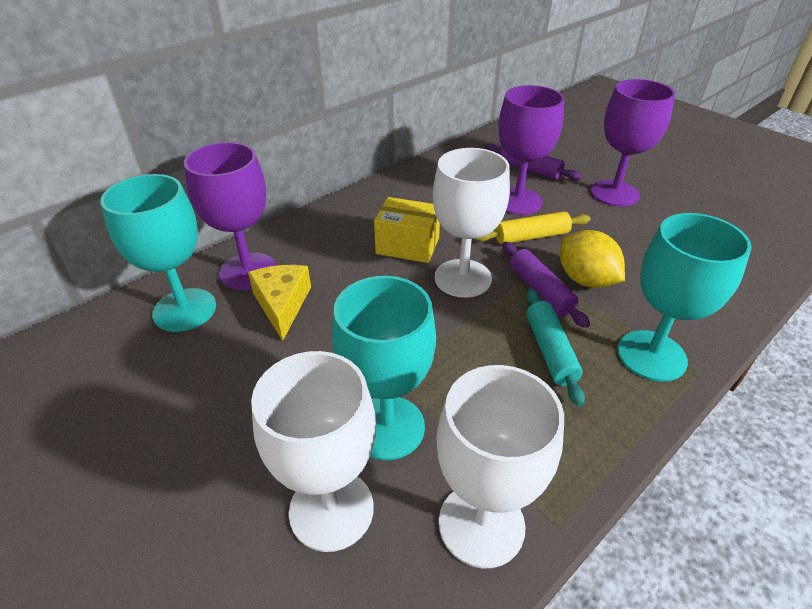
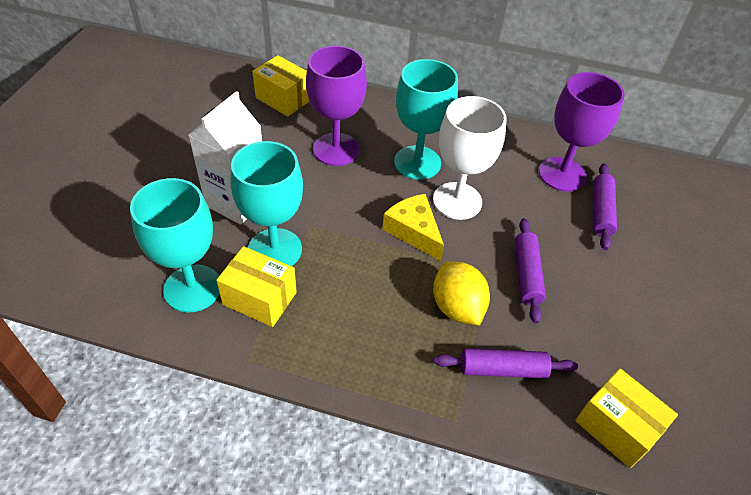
purple goblet: [184,142,276,290] [498,85,564,215] [590,79,675,207] = 3 -> [306,46,367,166] [539,72,625,192] = 2
purple rolling pin: [485,144,582,180] [502,242,590,328] = 2 -> [434,348,578,378] [515,218,546,324] [593,163,617,250] = 3
turquoise rolling pin: [526,288,585,406] = 1 -> none = 0
white carton: none = 0 -> [188,91,262,225] = 1
white goblet: [251,351,376,552] [433,148,510,298] [436,365,564,568] = 3 -> [433,96,507,220] = 1
yellow box: [374,197,440,263] = 1 -> [216,246,297,327] [252,55,310,117] [575,368,678,468] = 3
yellow rolling pin: [475,211,590,244] = 1 -> none = 0

